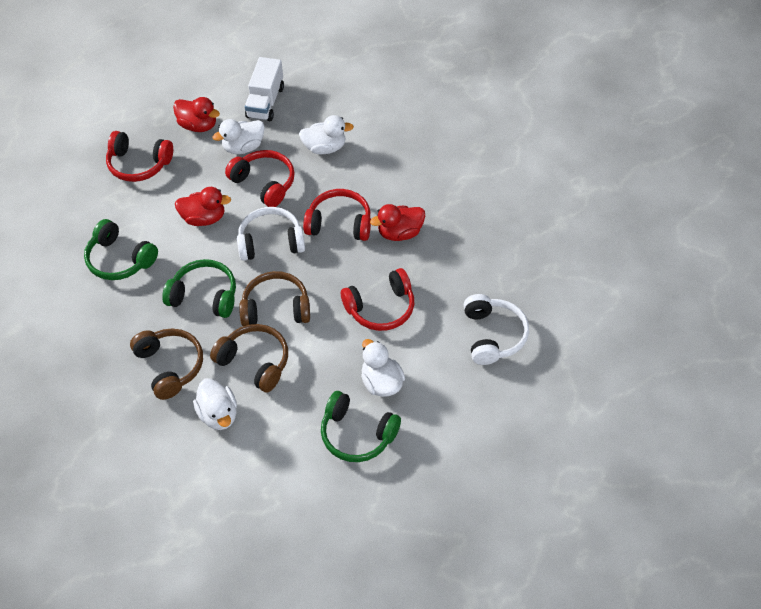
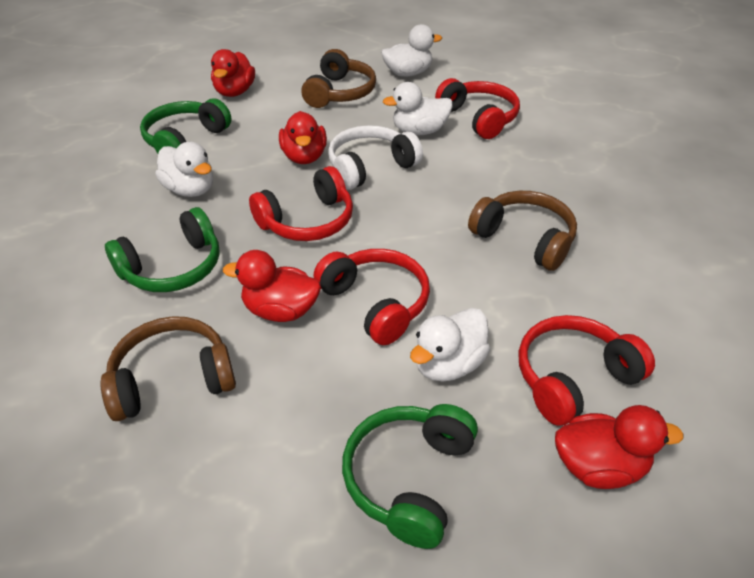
red duck: [173,97,220,132] [175,187,231,226] [370,204,425,241] = 3 -> [211,49,255,97] [223,250,321,322] [279,111,327,164] [555,405,684,489] = 4
white headphones: [237,207,305,261] [464,294,529,365] = 2 -> [328,125,423,190] = 1
white truck: [245,57,284,121] = 1 -> none = 0

